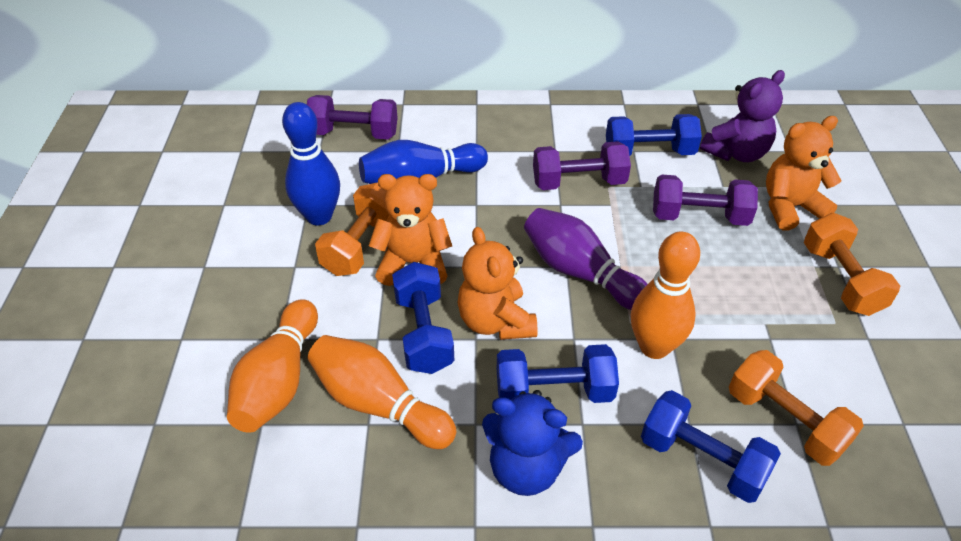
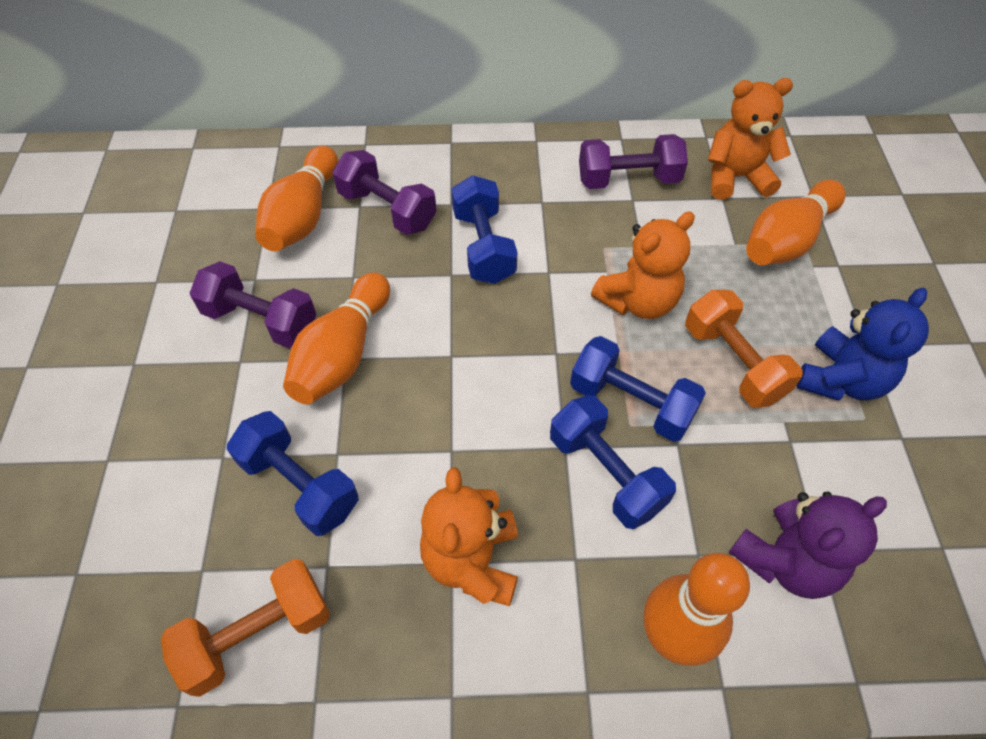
blue bowling pin: [282,102,340,225] [359,140,488,184] = 2 -> none = 0
orange bowling pin: [227,299,318,433] [307,335,456,449] [631,232,700,359] = 3 -> [255,146,338,251] [283,273,390,404] [644,553,750,666] [746,179,846,265] = 4
orange dumbbell: [315,183,389,276] [729,350,864,466] [804,213,900,316] = 3 -> [161,559,330,697] [685,290,803,408] = 2
purple bowling pin: [524,208,648,310] = 1 -> none = 0

